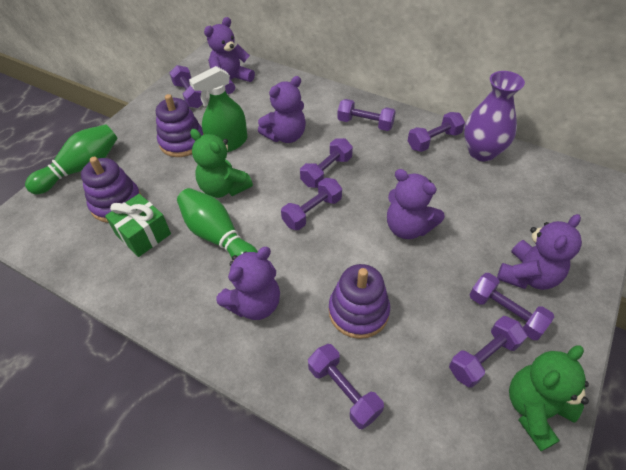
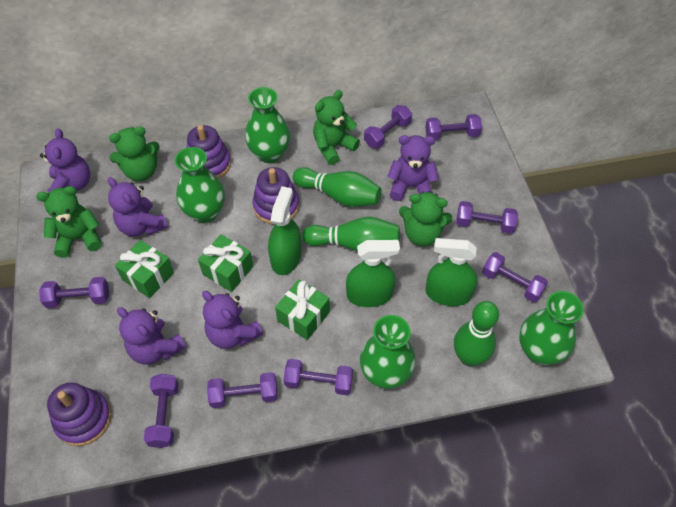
green bowling pin: [25,124,118,194] [177,188,258,258] = 2 -> [293,167,382,207] [302,217,400,251] [454,301,499,366] = 3
green gift: [105,194,171,257] = 1 -> [115,240,174,298] [198,234,253,292] [275,279,330,340] = 3
green spray bottle: [189,66,247,152] = 1 -> [268,186,301,275] [346,240,400,307] [425,238,477,306] = 3
green teddy bear: [190,129,253,198] [509,345,589,451] = 2 -> [36,186,102,258] [109,126,160,181] [313,90,360,165] [399,191,452,246] = 4
green vase: none = 0 -> [175,147,225,223] [245,87,290,163] [360,315,416,389] [519,291,584,365] = 4
purple vase: [464,71,525,162] = 1 -> none = 0

